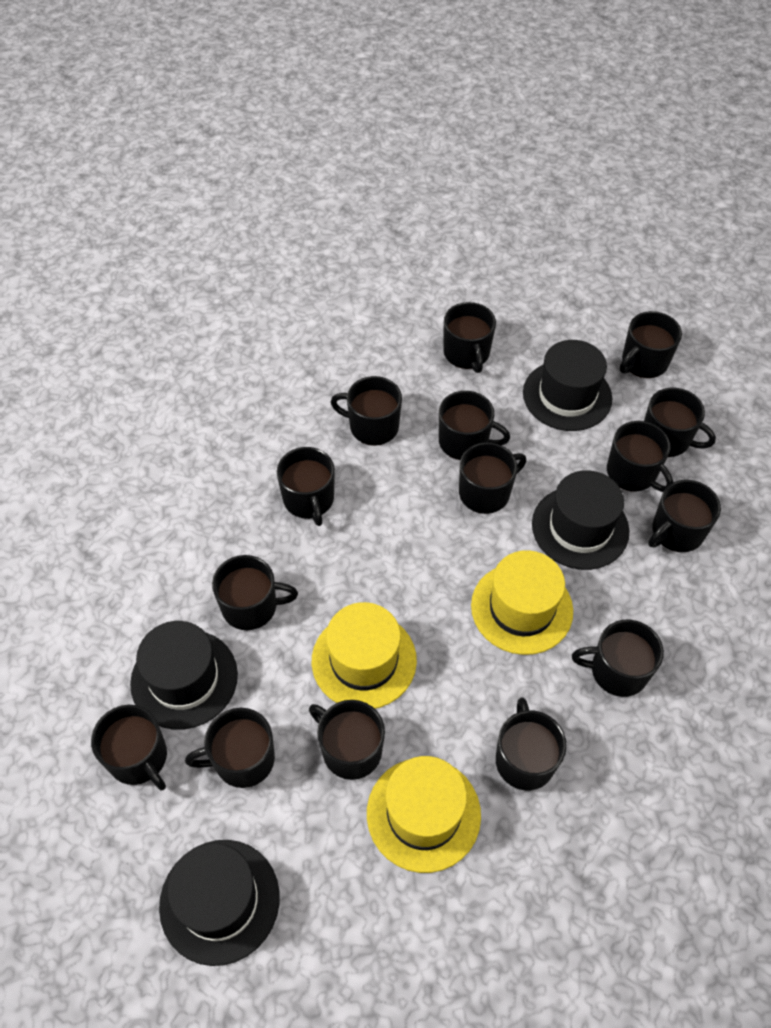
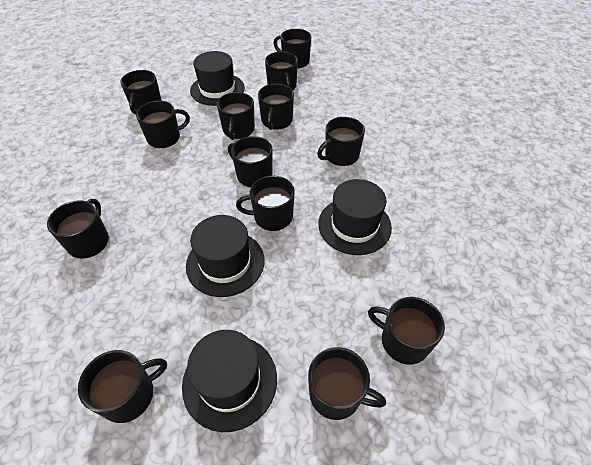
black mug: [91,705,167,790] [185,708,275,788] [212,555,298,630] [277,447,335,526] [309,700,385,780] [331,376,402,446] [439,391,510,460] [443,302,496,373] [459,442,526,514] [496,698,567,791] [572,620,664,697] [607,421,673,492] [620,311,682,378] [644,388,716,457] [648,480,721,552] = 15 -> [47,199,109,259] [78,350,167,423] [120,70,162,114] [136,101,190,148] [217,92,255,140] [228,136,273,187] [236,176,295,231] [258,84,294,130] [265,51,298,90] [273,29,311,69] [308,347,386,420] [317,117,365,166] [368,297,445,365] = 13
yellow hat: [312,602,417,709] [367,756,481,873] [471,550,573,655] = 3 -> none = 0

